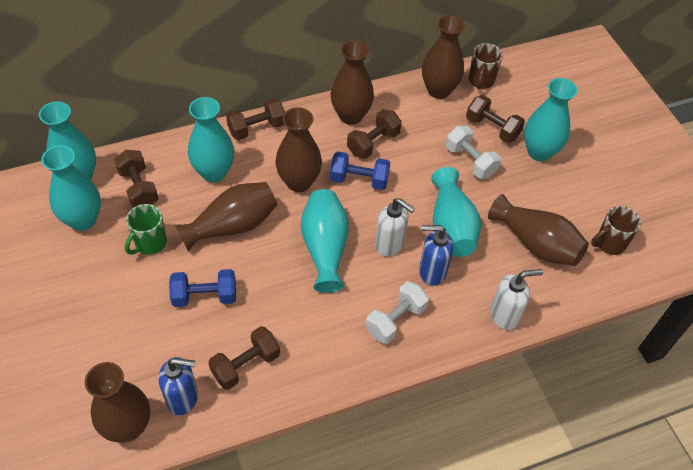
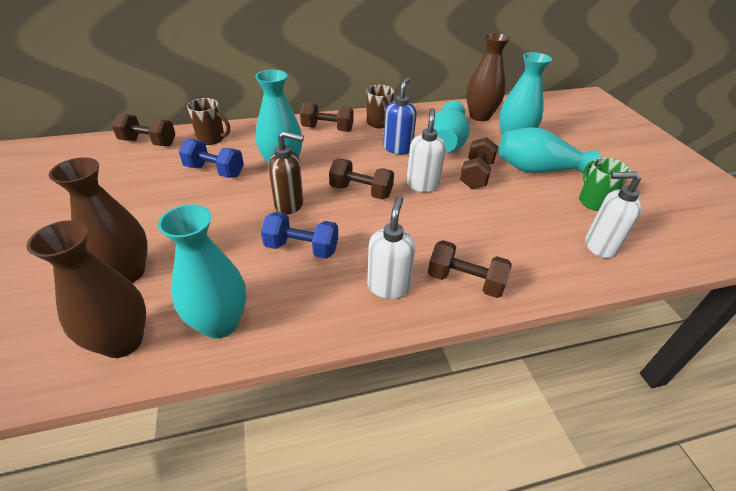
blue soap dispenser: [159,357,198,415] [419,225,453,286] = 2 -> [383,77,417,154] = 1
brown soap dispenser: none = 0 -> [269,131,304,214] = 1
brown vase: [85,362,150,443] [175,182,277,251] [276,107,322,192] [331,40,374,125] [422,15,465,99] [488,194,589,266] = 6 -> [26,220,146,358] [49,157,148,283] [466,33,511,121] = 3
turquoise vase: [39,102,96,180] [42,145,101,231] [188,97,234,182] [301,189,349,293] [431,167,481,257] [524,78,578,161] = 6 -> [158,204,246,339] [255,70,302,165] [433,101,470,153] [498,127,601,173] [499,52,552,136] = 5
white dumbbell: [366,281,429,344] [446,126,501,179] = 2 -> none = 0
white soap dispenser: [375,198,415,256] [490,269,543,330] = 2 -> [367,196,416,299] [406,108,446,192] [586,172,642,258] = 3

